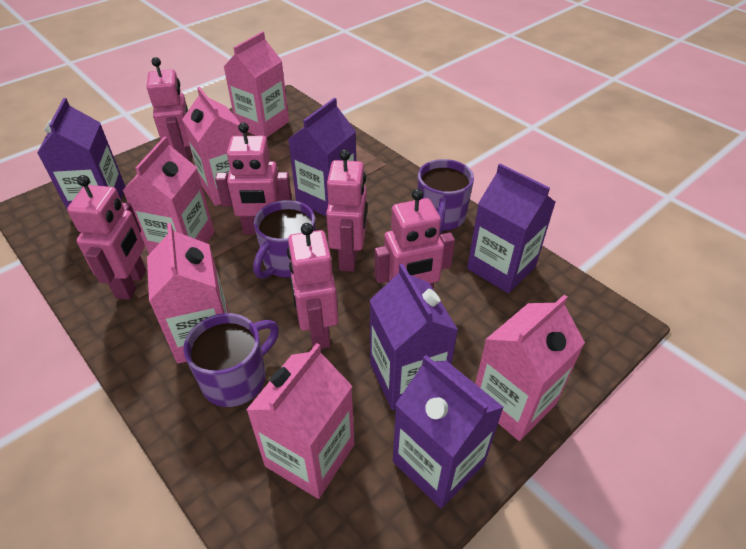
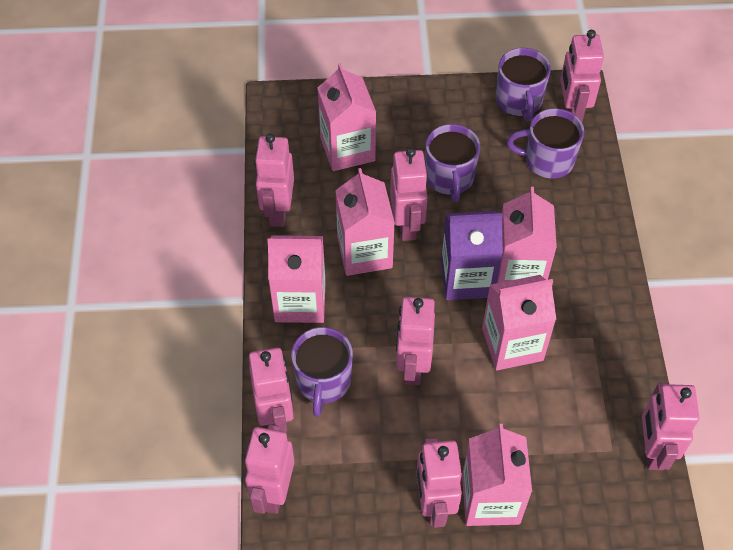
pink robot: [67,175,146,300] [147,57,191,162] [215,122,292,234] [287,223,338,349] [326,149,367,272] [375,189,455,288] = 6 -> [244,424,294,514] [249,348,294,433] [254,133,294,227] [390,148,428,241] [396,297,435,385] [417,437,462,528] [560,30,604,122] [642,383,699,470] = 8
purple carton: [37,98,125,209] [288,98,356,217] [369,264,458,410] [393,355,504,508] [467,164,556,293] = 5 -> [441,211,503,300] = 1
purple mug: [184,313,279,407] [253,200,316,279] [418,159,474,234] = 3 -> [291,327,353,417] [426,124,480,202] [496,48,551,121] [507,108,584,179] = 4

